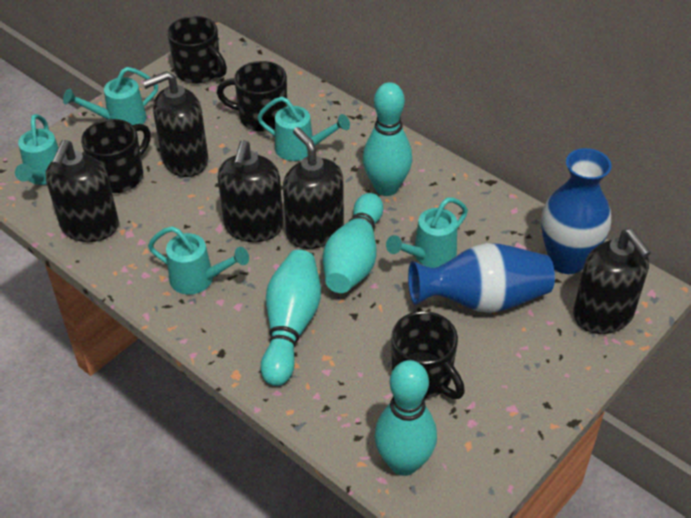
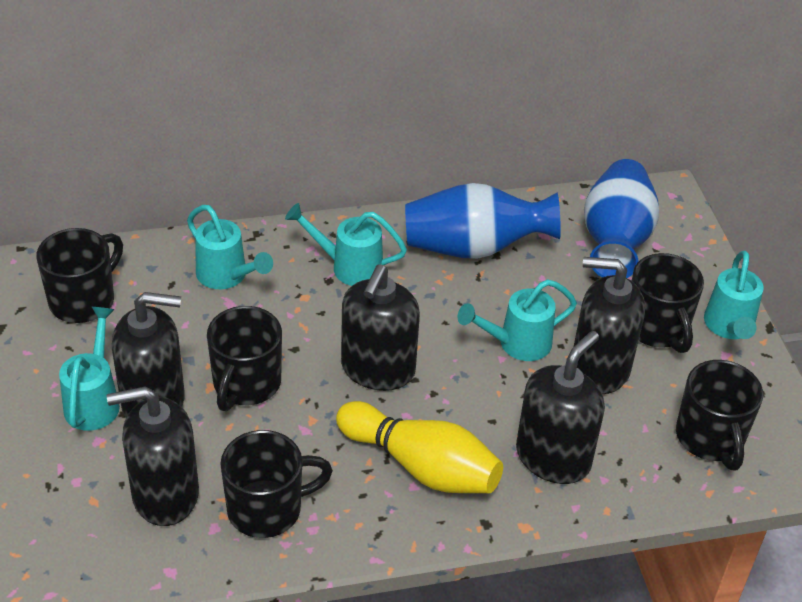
black mug: [81,119,151,193] [167,16,227,84] [217,61,287,132] [391,311,465,399] = 4 -> [36,228,123,323] [207,306,282,411] [220,430,333,538] [632,253,704,353] [676,360,763,471] = 5
turquoise bowling pin: [260,250,321,386] [323,193,383,293] [363,82,412,196] [374,360,437,476] = 4 -> none = 0
yellow bowling pin: none = 0 -> [336,401,503,493] = 1

